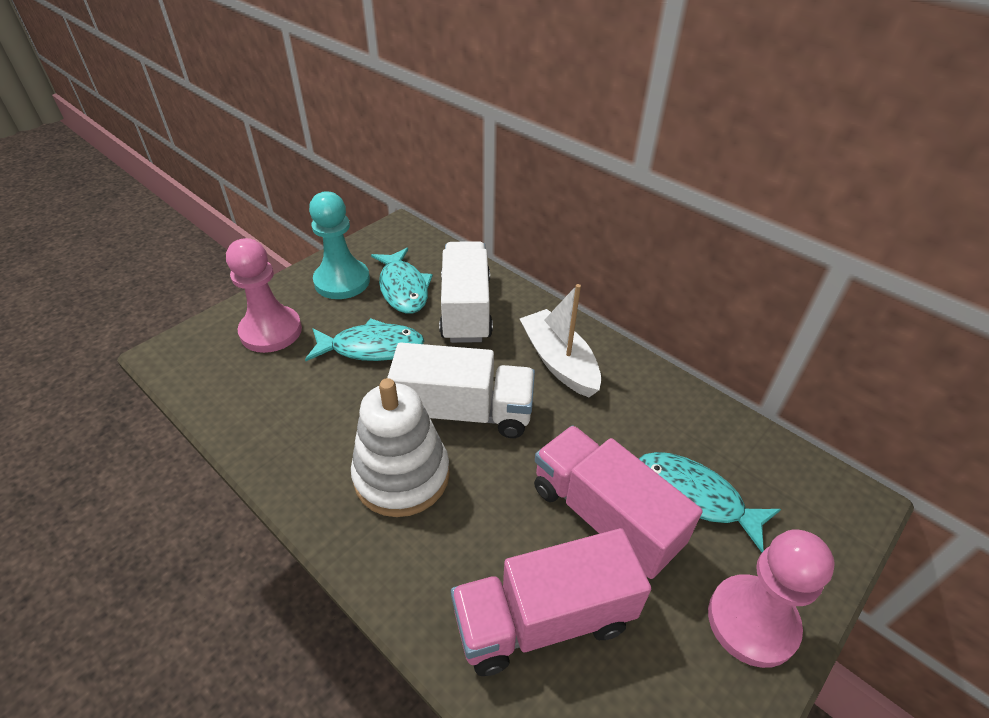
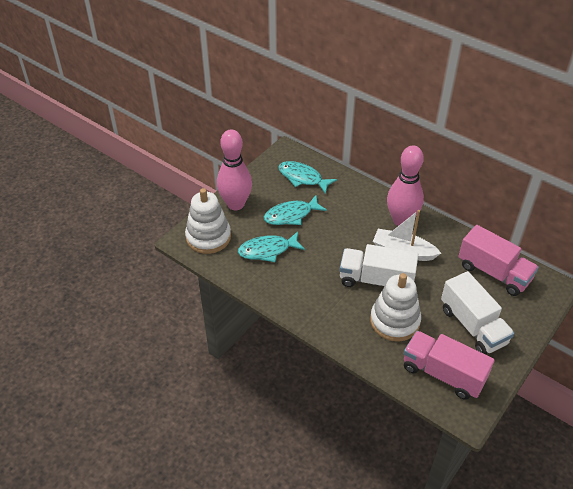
pink bowling pin: none = 0 -> [217,129,252,210] [387,145,424,226] = 2
pink pawn: [226,238,302,353] [708,529,835,668] = 2 -> none = 0
turquoise pawn: [309,191,370,299] = 1 -> none = 0
white stacking toy: [351,378,450,517] = 1 -> [185,188,231,254] [370,273,421,342] = 2

